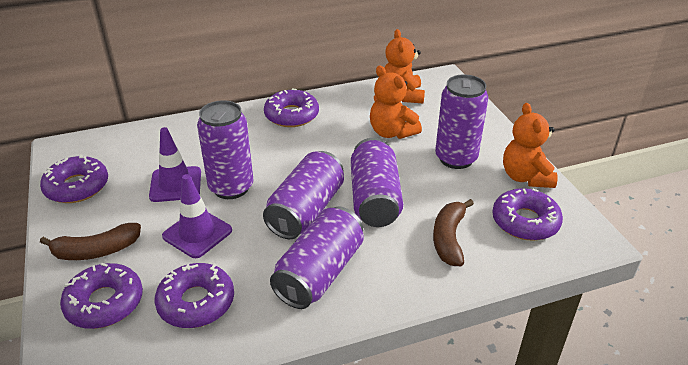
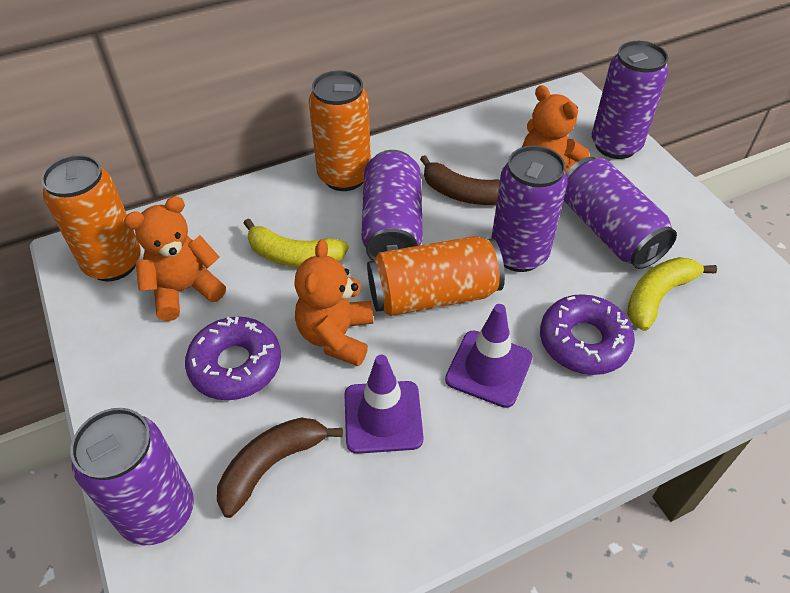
orange can: none = 0 -> [41,155,141,281] [309,71,371,191] [367,236,505,316] = 3
purple donut: [40,154,108,203] [60,263,143,329] [154,263,234,328] [264,89,319,127] [492,188,563,241] = 5 -> [185,316,281,400] [540,294,635,375] = 2
yellow banana: none = 0 -> [243,218,349,268] [627,257,717,331] = 2

